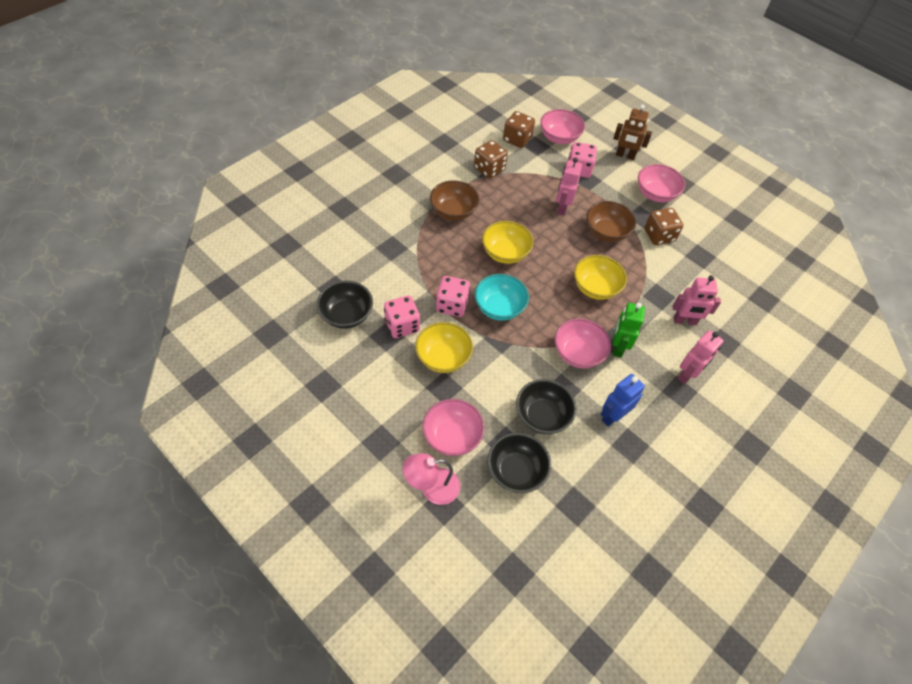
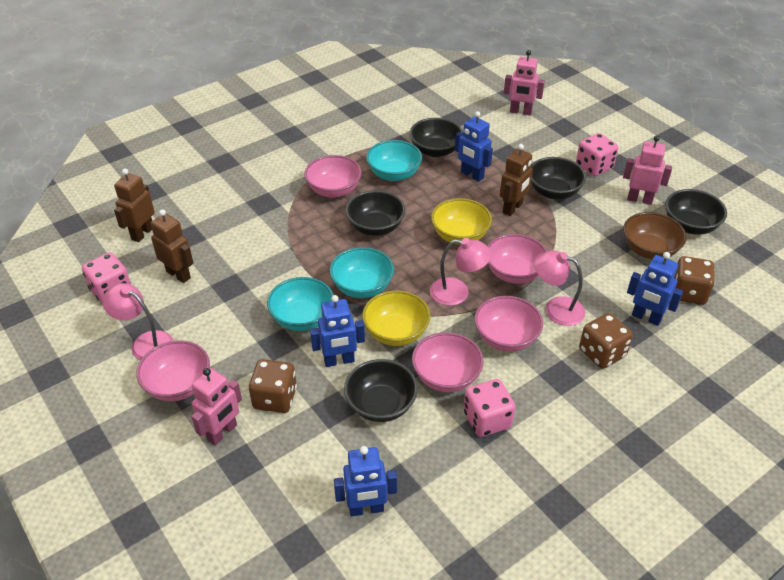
black bowl: [317,281,373,329] [488,433,551,493] [516,379,576,434] = 3 -> [344,359,418,422] [345,190,405,236] [409,118,463,157] [531,157,586,199] [665,189,727,234] = 5
blue robot: [601,374,645,426] = 1 -> [310,295,365,367] [334,446,397,516] [455,111,493,182] [627,252,683,326] = 4
brown bowl: [430,180,479,221] [586,201,636,242] = 2 -> [623,212,687,259] = 1
brown robot: [613,105,652,160] = 1 -> [114,169,155,242] [151,209,194,283] [500,144,533,216] = 3
green robot: [613,303,645,357] = 1 -> none = 0
pink bowl: [422,399,485,456] [540,109,585,144] [555,318,611,368] [638,164,685,202] = 4 -> [136,340,210,401] [304,155,362,198] [412,332,484,392] [474,296,543,352] [488,234,547,284] = 5
pink lamp: [403,453,460,505] = 1 -> [102,283,173,360] [430,238,492,306] [534,250,585,326] = 3
turquoise bowl: [474,274,529,321] = 1 -> [267,277,333,331] [329,247,394,298] [366,140,422,181] = 3
yellow bowl: [415,322,473,373] [482,221,534,264] [574,255,627,300] = 3 -> [362,291,431,346] [431,198,492,244] = 2

